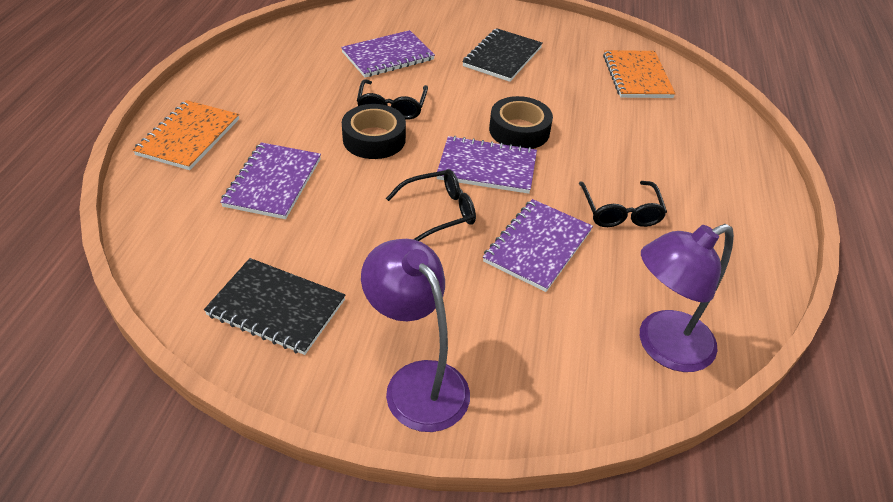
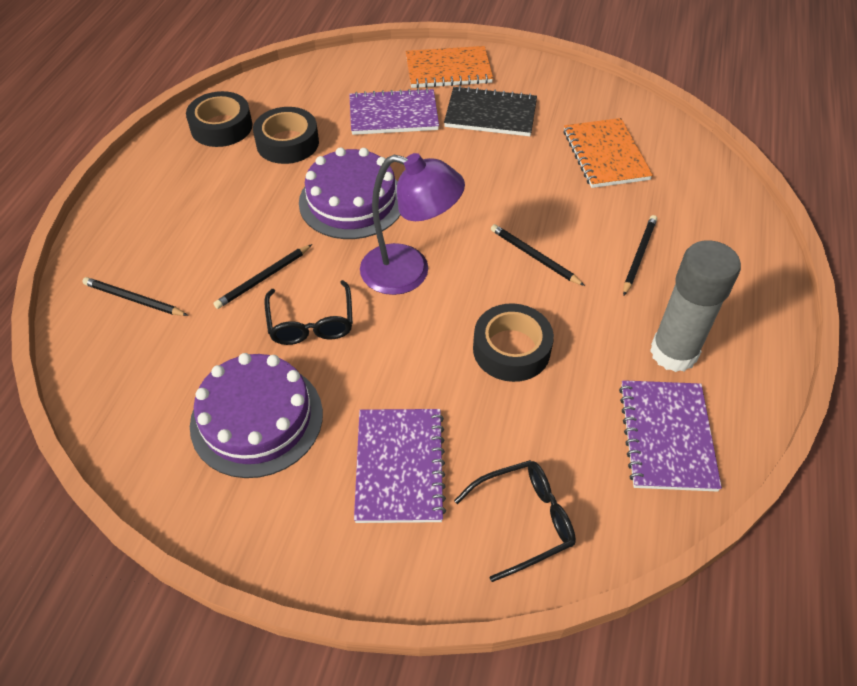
black glasses: [357,79,428,120] [386,169,476,241] [579,181,667,227] = 3 -> [264,280,353,345] [454,460,576,582] = 2
black notebook: [204,258,345,355] [462,28,543,82] = 2 -> [444,86,537,136] = 1
black pencil: none = 0 -> [82,277,188,316] [214,244,312,309] [491,224,585,286] [623,215,657,295] = 4
black tape: [342,104,406,159] [489,96,553,149] = 2 -> [186,91,253,147] [253,107,319,164] [473,303,554,382] = 3
grey glue stick: none = 0 -> [650,240,741,372] = 1
purple cake: none = 0 -> [190,353,323,478] [299,147,400,239] = 2
purple lamp: [361,239,470,432] [640,224,734,372] = 2 -> [360,153,465,295] = 1
purple notebook: [220,142,321,219] [341,30,435,77] [437,136,537,194] [483,199,593,292] = 4 -> [349,88,439,135] [354,409,446,523] [619,380,722,492] = 3

